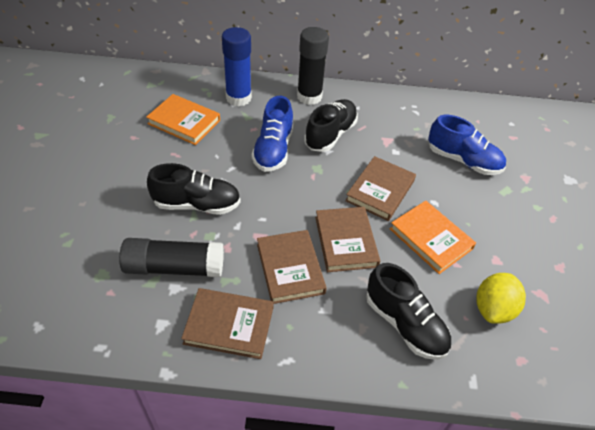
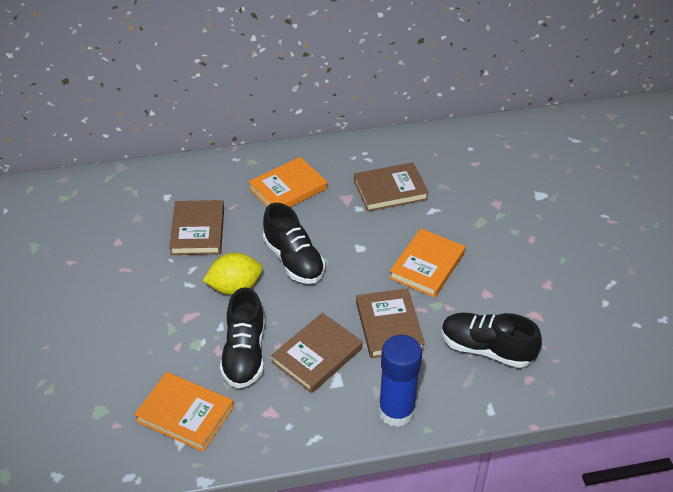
black glue stick: [119,238,224,277] [297,27,329,105] = 2 -> none = 0
blue shoe: [252,96,293,172] [428,115,506,175] = 2 -> none = 0
orange book: [146,94,220,145] [390,201,476,274] = 2 -> [134,372,234,452] [249,157,327,207] [389,228,465,297] = 3

